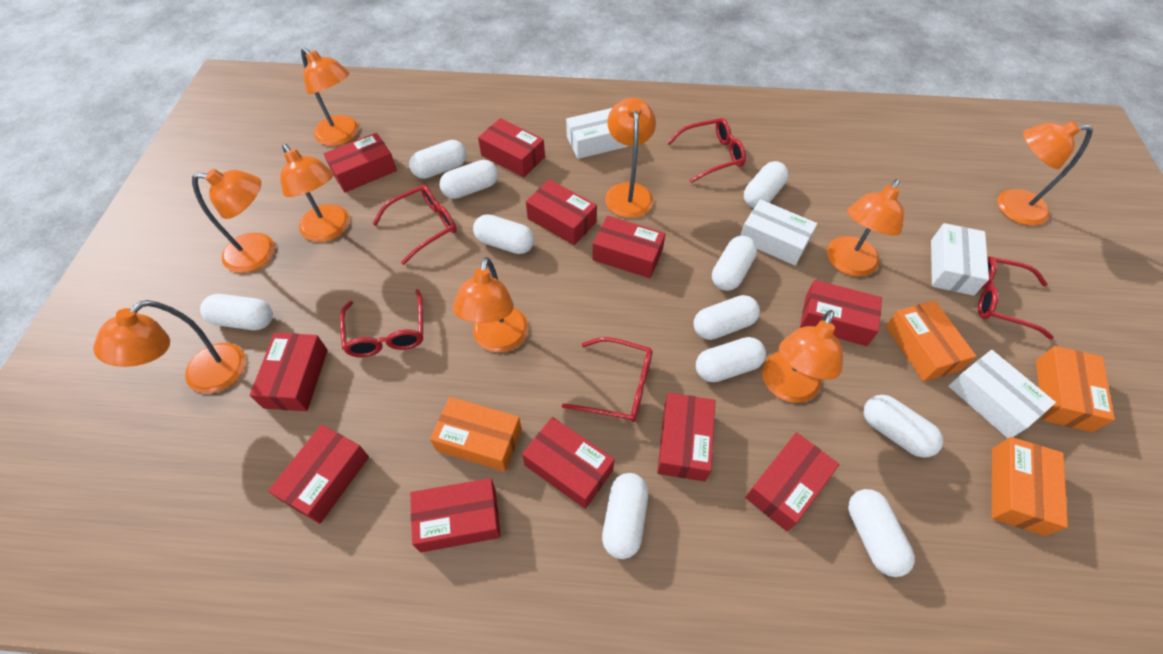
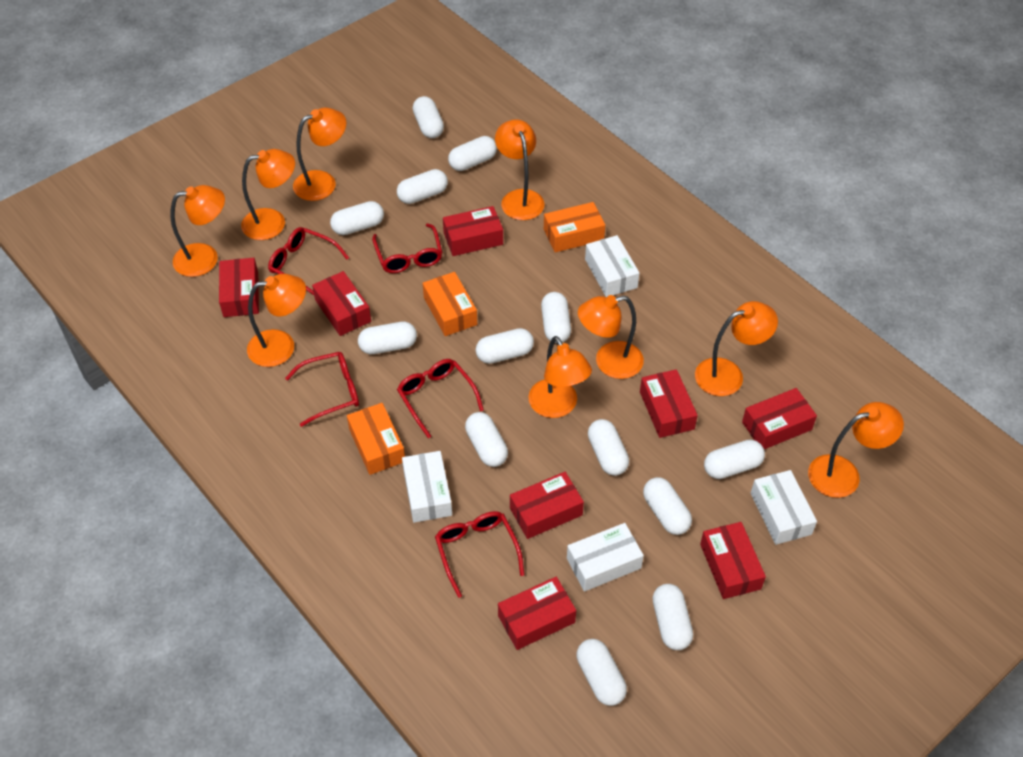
orange box: [430,397,522,472] [886,300,976,382] [992,437,1068,536] [1036,346,1115,432] = 4 -> [347,403,405,475] [423,272,477,336] [544,202,605,252] = 3
red box: [250,333,328,411] [268,424,369,524] [324,133,397,193] [410,478,501,553] [478,118,545,177] [522,417,615,509] [526,179,597,245] [592,216,666,278] [657,393,716,482] [745,432,839,531] [800,280,882,346] = 11 -> [219,258,259,317] [312,271,371,336] [443,206,503,256] [498,577,576,650] [510,472,584,539] [640,369,698,438] [700,522,766,599] [742,388,817,449] = 8
white capsule: [200,294,273,330] [409,140,467,179] [440,160,498,199] [473,214,534,254] [602,473,648,559] [693,295,760,340] [696,337,766,382] [712,236,757,291] [744,161,789,208] [848,489,915,577] [863,395,943,458] = 11 -> [330,201,384,235] [358,321,417,354] [397,169,448,204] [413,96,444,138] [448,136,497,171] [465,412,508,467] [476,328,534,364] [541,292,571,343] [576,639,627,706] [588,419,629,476] [643,477,692,535] [652,584,693,650] [704,440,765,479] = 13

